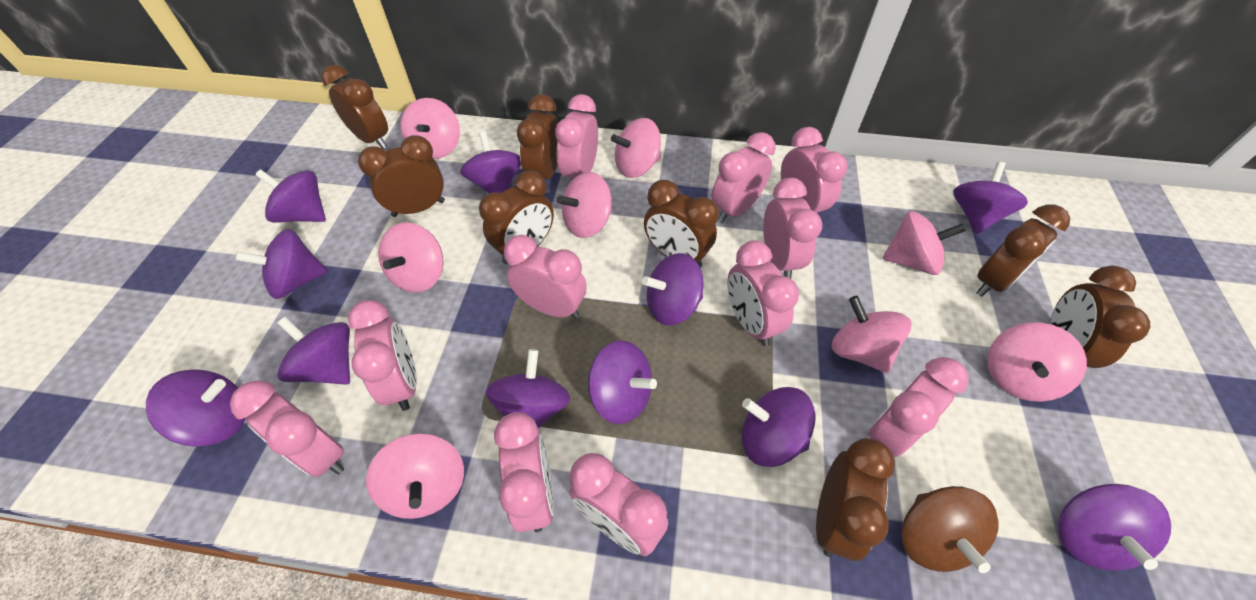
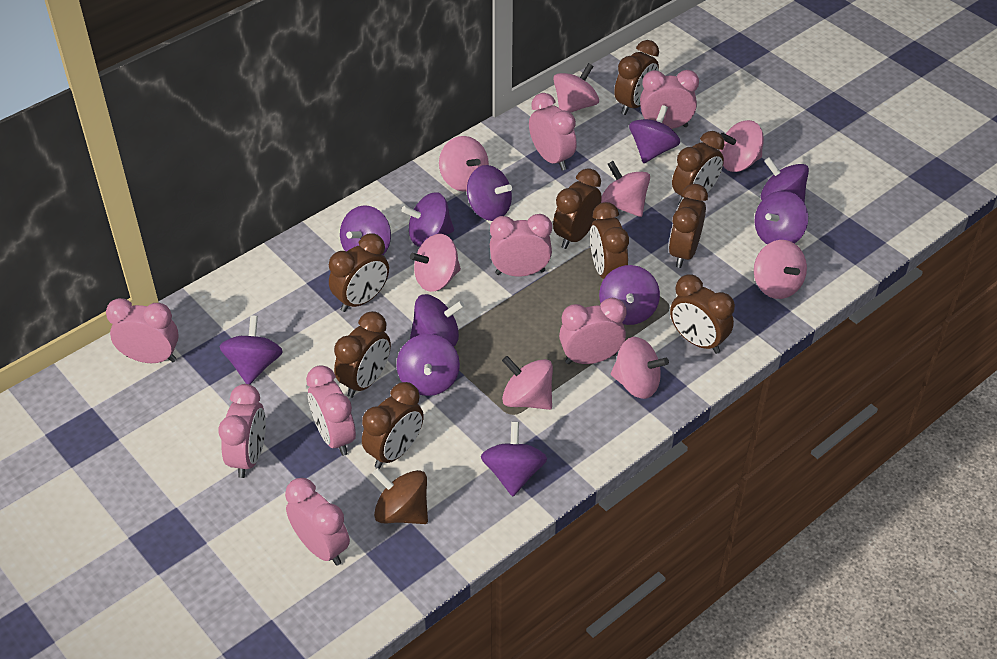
brown clock: [321,65,388,149] [358,135,445,217] [479,170,554,264] [517,94,558,180] [644,180,719,267] [816,438,895,561] [976,205,1070,297] [1050,265,1150,368] = 8 -> [329,233,389,312] [334,311,391,398] [362,382,424,469] [553,168,602,249] [590,202,629,279] [614,40,659,115] [669,184,708,268] [670,275,735,354] [672,131,725,205] = 9
pink clock: [230,380,344,477] [348,300,417,411] [494,412,554,533] [504,235,587,319] [555,94,598,181] [570,453,668,556] [711,132,776,223] [728,240,799,346] [763,178,822,279] [781,127,847,213] [868,357,969,457] = 11 -> [106,298,179,363] [218,384,266,478] [285,478,350,566] [306,365,356,456] [490,214,552,276] [529,93,577,170] [559,298,627,364] [640,70,699,129] = 8

